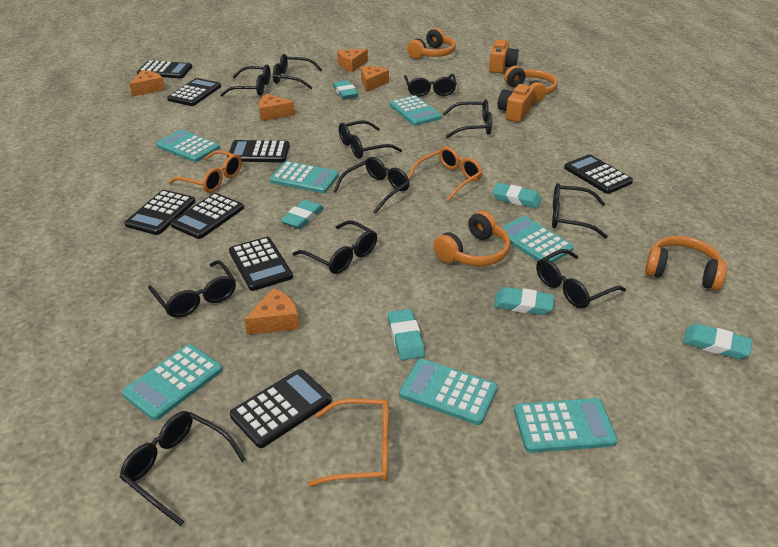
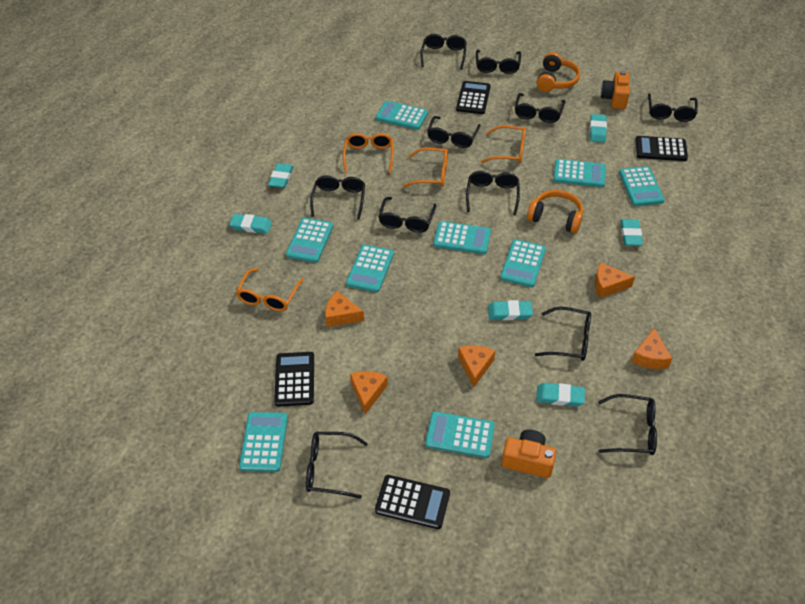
black calculator: [124,190,195,235] [137,60,192,78] [167,78,221,106] [170,193,244,239] [227,140,290,162] [229,237,293,291] [230,369,332,448] [564,154,633,194] = 8 -> [274,352,314,407] [375,475,450,529] [456,81,491,114] [636,136,688,161] = 4
orange glasses: [169,150,242,193] [308,399,389,487] [408,147,483,201] = 3 -> [236,268,304,311] [343,133,394,173] [403,147,448,187] [481,125,526,164] = 4
orange headphones: [407,28,456,59] [434,211,510,266] [504,66,558,103] [645,236,727,291] = 4 -> [527,190,583,233] [536,52,580,92] = 2
turquoise calculator: [122,344,222,421] [156,130,220,162] [270,161,339,193] [389,95,442,126] [399,359,498,425] [501,216,574,262] [514,398,618,453] = 7 -> [239,412,288,472] [286,218,333,263] [346,244,394,292] [375,101,428,130] [425,412,495,458] [433,221,491,254] [500,239,546,287] [553,159,606,187] [619,166,665,206] = 9

